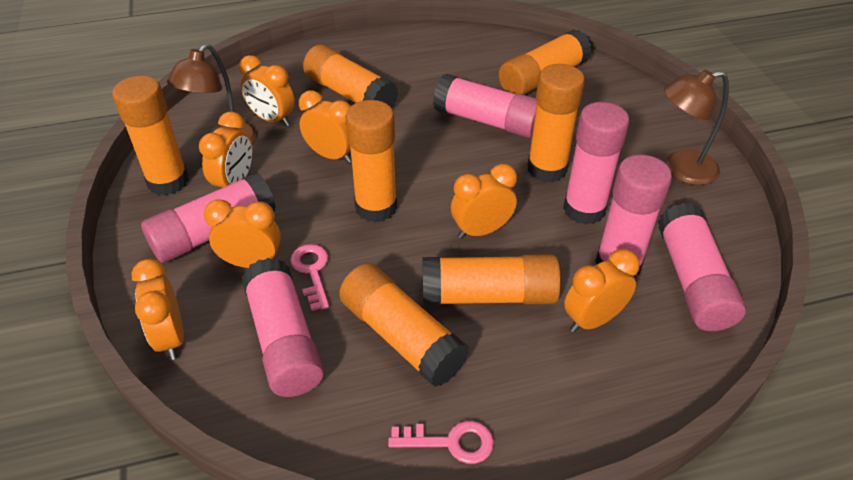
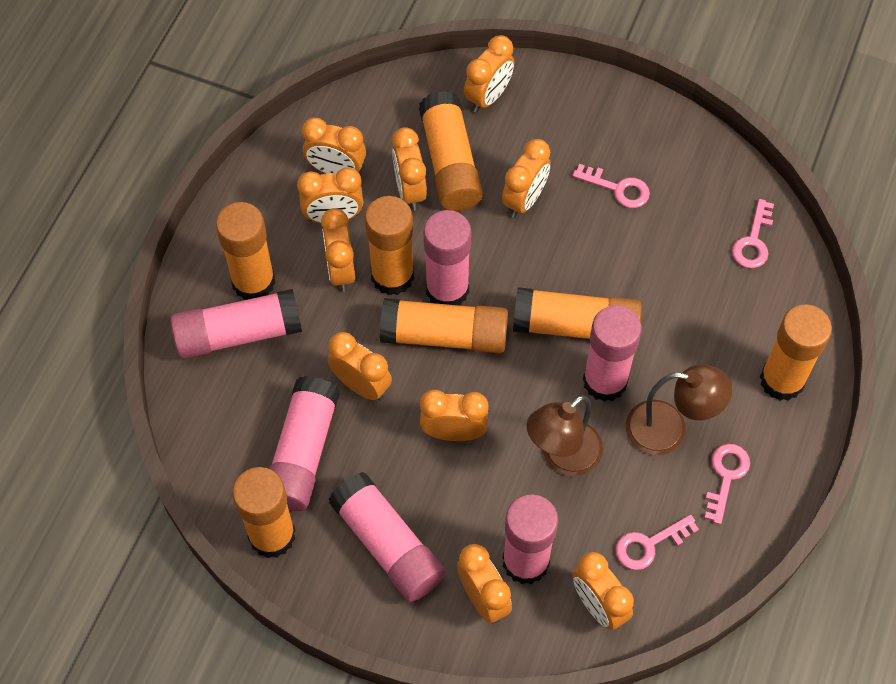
orange clock: [131,259,184,360] [199,112,253,188] [204,199,281,268] [239,55,295,127] [299,90,352,163] [451,164,517,239] [564,249,639,333] = 7 -> [297,167,363,223] [302,118,366,175] [321,208,355,292] [328,332,392,401] [392,127,427,210] [420,390,489,441] [457,544,512,623] [464,35,514,113] [502,139,550,218] [573,552,634,630] = 10
pink key: [290,244,329,311] [388,421,494,464] = 2 -> [572,164,650,208] [616,515,699,570] [704,444,750,524] [732,199,774,268] = 4

